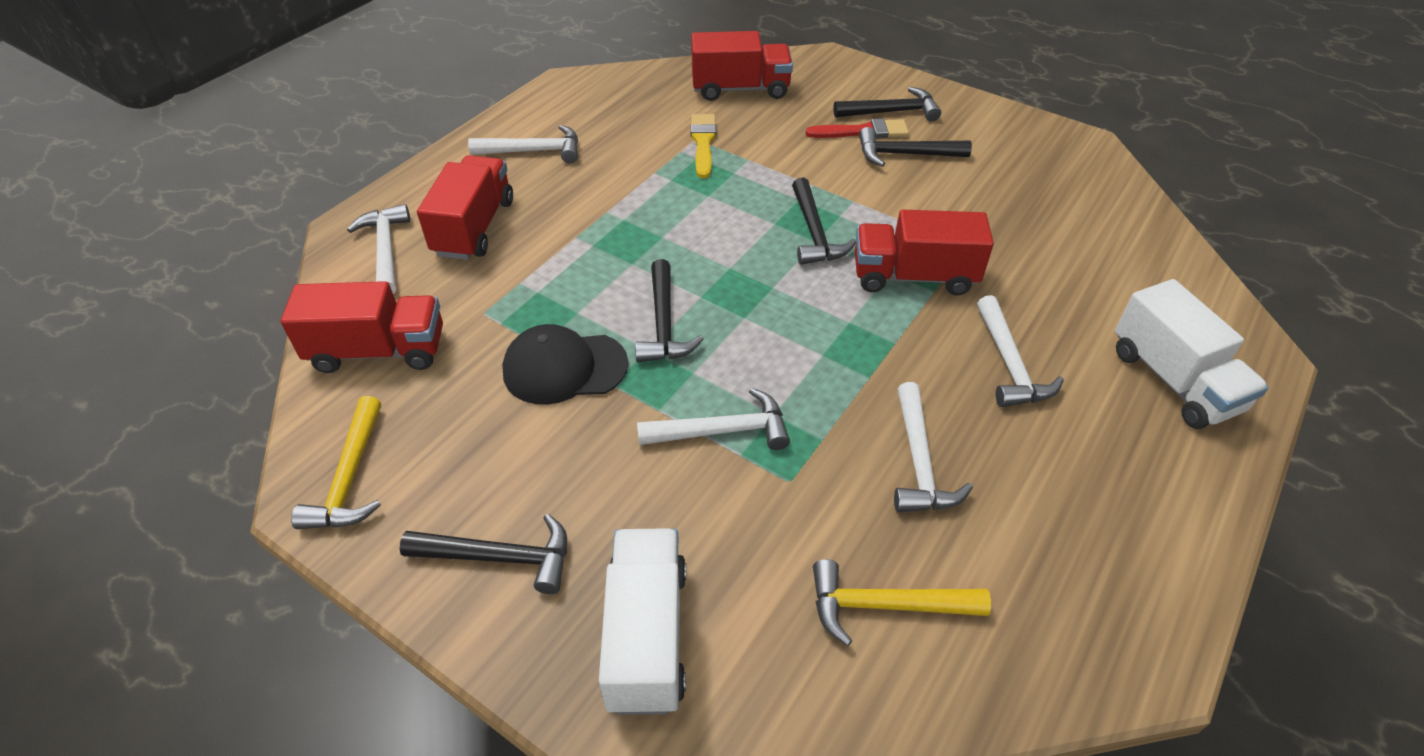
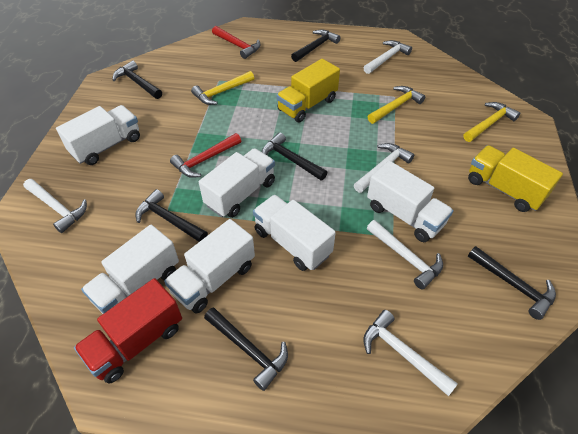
black cap: [502,324,628,405] = 1 -> none = 0
black hammer: [400,514,567,594] [635,259,704,362] [792,177,856,265] [833,87,941,121] [859,127,972,167] = 5 -> [113,60,162,99] [135,189,208,242] [204,307,288,391] [262,133,327,181] [291,29,341,62] [468,246,556,320] = 6
red brush: [806,118,909,139] = 1 -> none = 0
red hammer: none = 0 -> [170,133,241,178] [212,26,261,59] = 2
red truck: [280,281,443,373] [417,155,513,260] [691,31,793,101] [855,210,994,296] = 4 -> [74,278,182,384] = 1
white truck: [599,528,686,715] [1115,279,1269,429] = 2 -> [56,105,140,165] [81,225,179,314] [164,219,255,313] [199,148,275,218] [253,195,336,271] [367,161,454,242] = 6
yellow brush: [691,114,716,178] = 1 -> none = 0
yellow hammer: [291,396,381,529] [813,559,991,646] = 2 -> [191,71,254,105] [368,86,425,124] [463,102,520,142] = 3
yellow truck: none = 0 -> [276,59,340,122] [468,145,563,212] = 2

